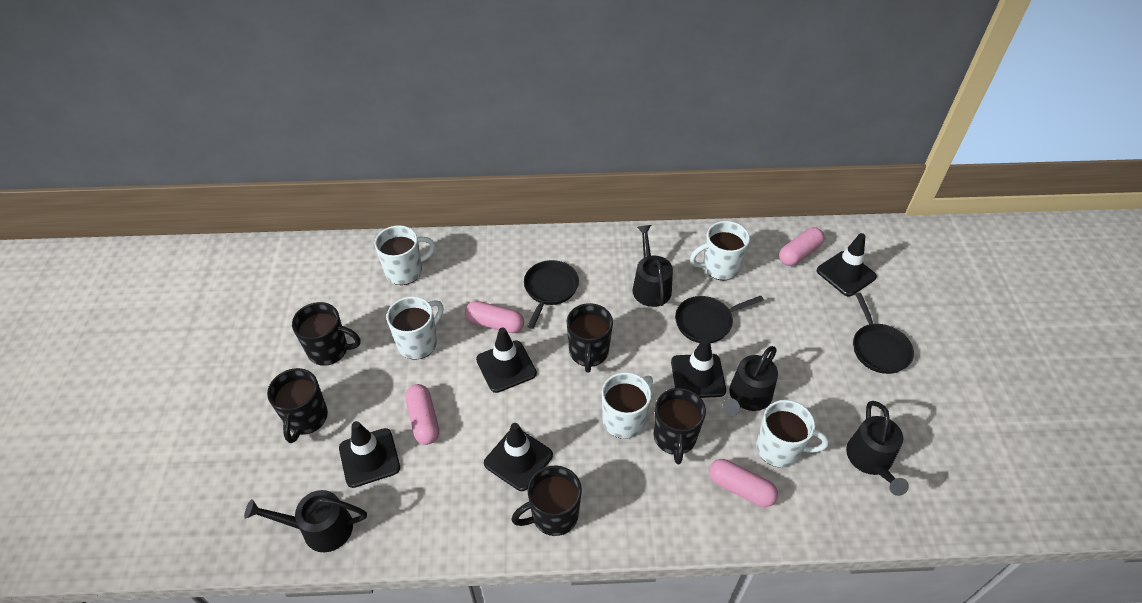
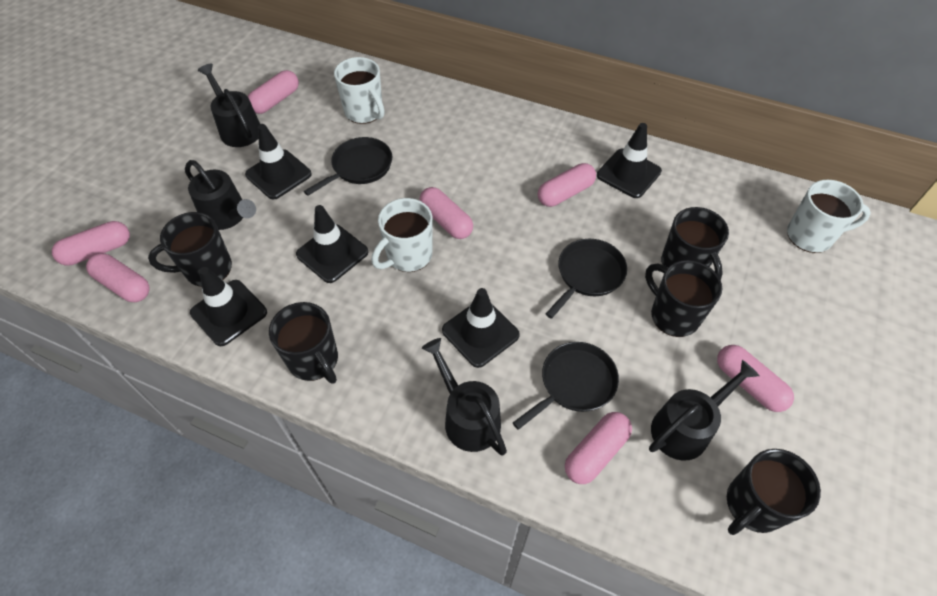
pink capsule: [405,384,439,445] [465,301,524,333] [709,459,778,507] [779,227,825,266] = 4 -> [52,221,130,266] [86,253,150,302] [248,70,299,114] [419,187,473,239] [538,163,596,207] [565,412,632,484] [717,345,794,412] = 7
white mug: [374,225,435,285] [386,296,443,360] [602,372,653,439] [690,221,750,280] [756,400,829,468] = 5 -> [334,57,385,124] [372,198,432,272] [787,180,871,253] = 3

